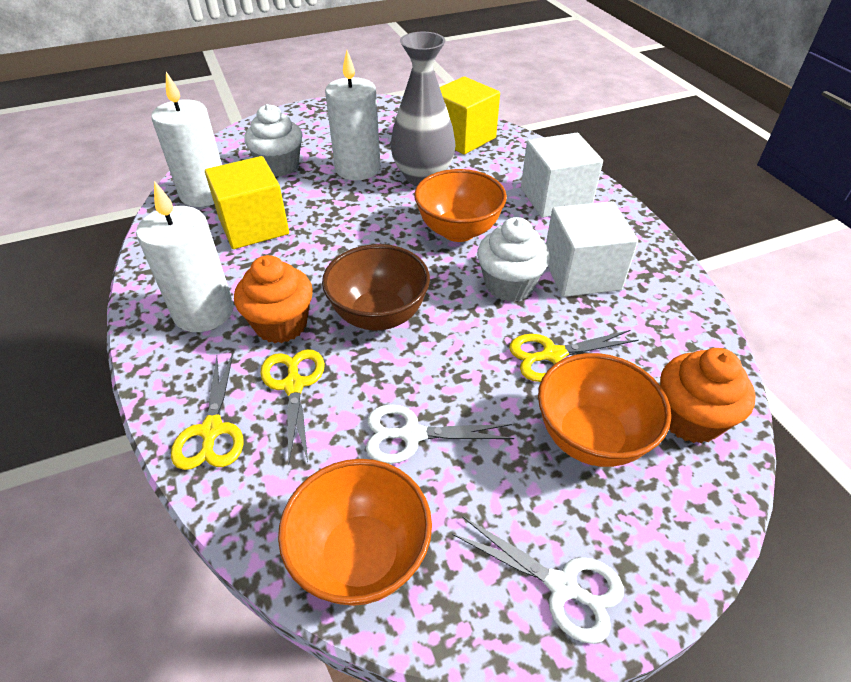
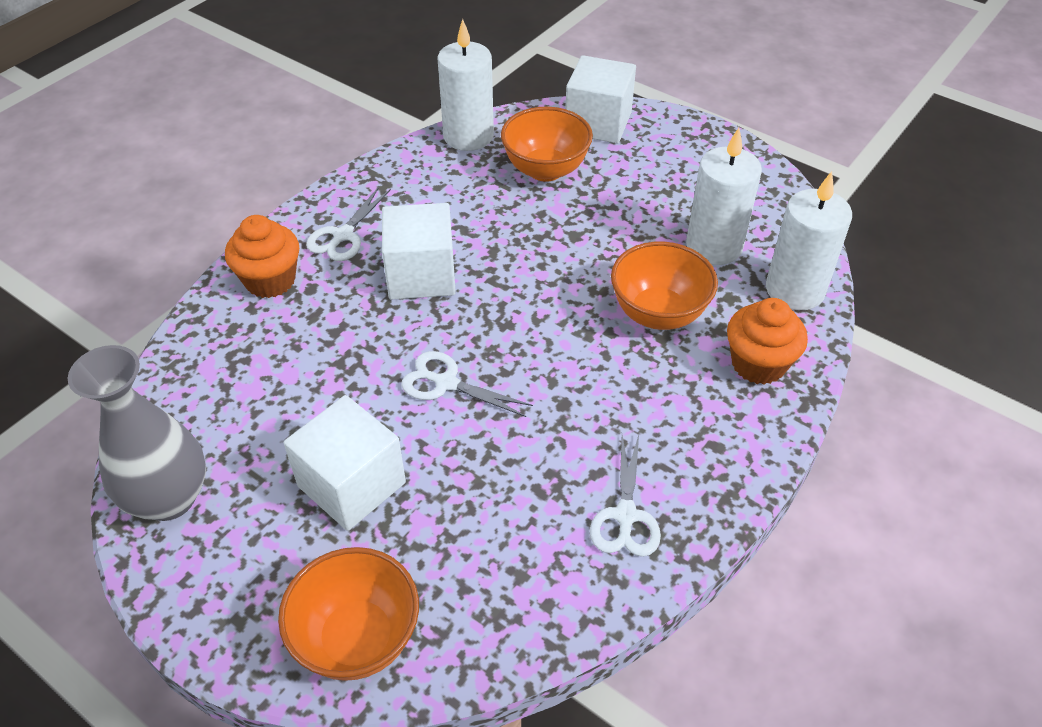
brown bowl: [322,244,430,330] = 1 -> none = 0
white cube: [521,133,603,218] [546,201,638,297] = 2 -> [284,395,406,531] [382,203,456,299] [565,55,636,143] = 3
white cupcake: [244,104,303,177] [477,217,550,302] = 2 -> none = 0
white scissors: [366,404,514,464] [452,516,624,644] = 2 -> [306,187,391,261] [401,351,533,417] [590,435,661,557] = 3
yellow cube: [205,156,289,249] [440,77,500,154] = 2 -> none = 0
yellow scissors: [171,353,244,470] [261,349,325,465] [510,330,639,382] = 3 -> none = 0

